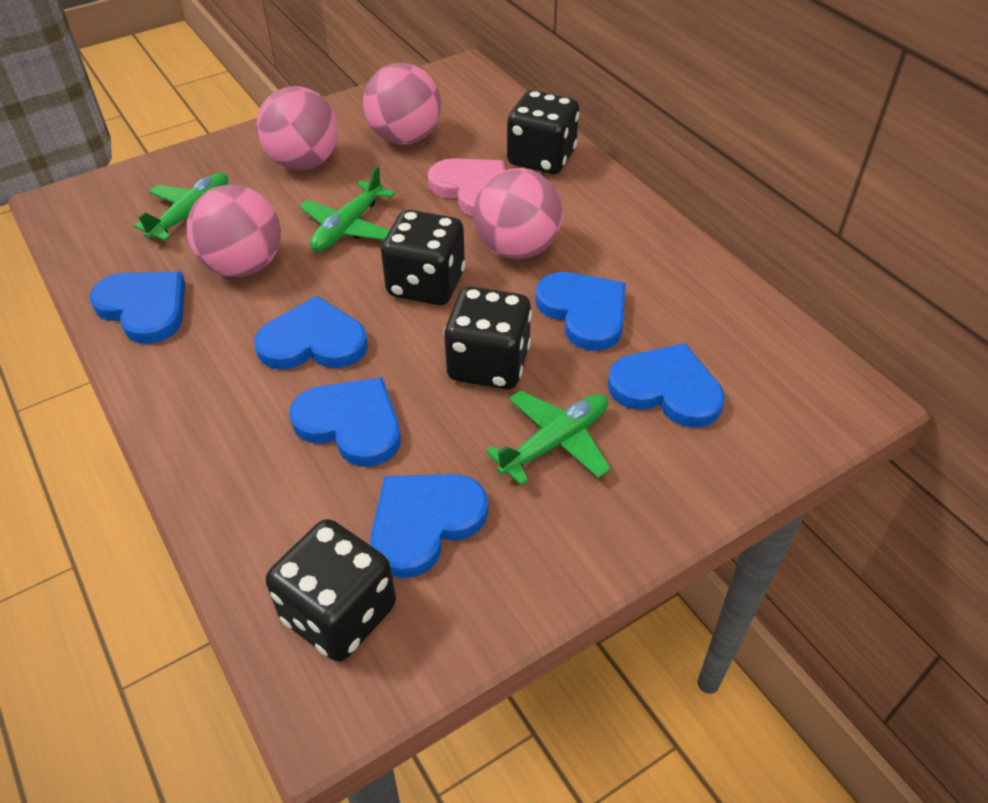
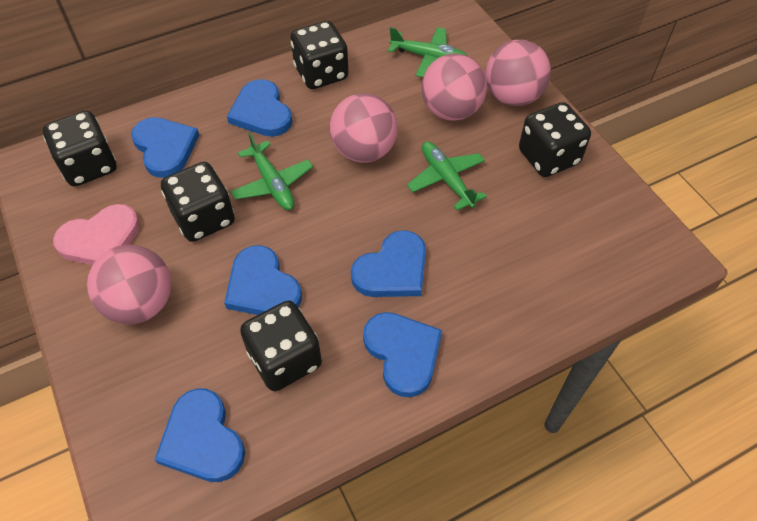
black dice: [266,519,396,662] [381,210,465,305] [444,286,532,389] [507,90,579,174] = 4 -> [43,111,117,186] [161,162,235,242] [240,300,322,391] [290,21,349,89] [519,102,591,177] = 5

